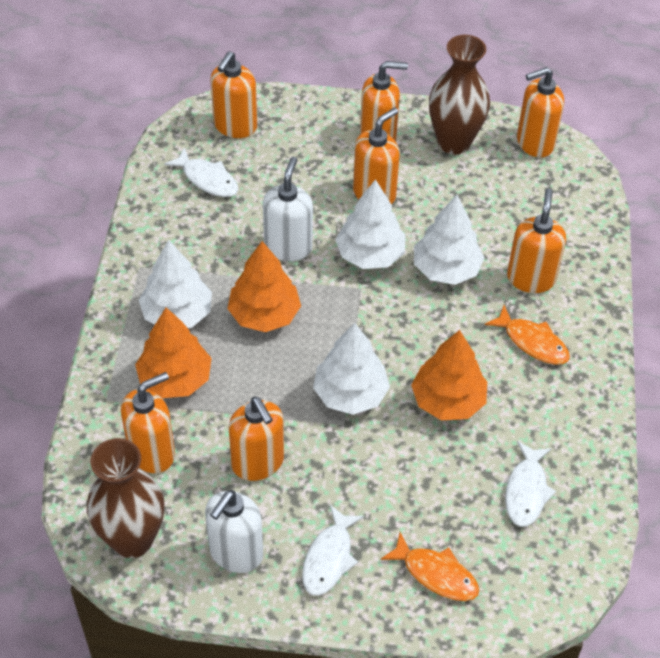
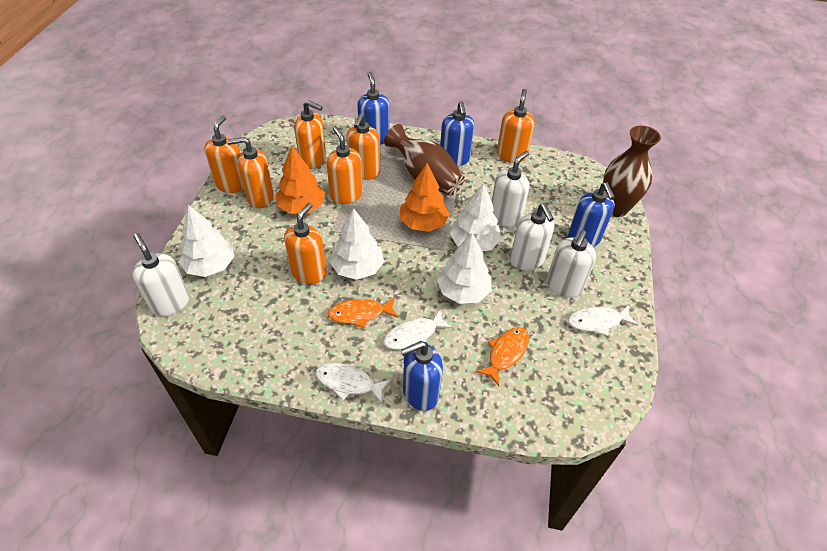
blue soap dispenser: none = 0 -> [358,72,389,145] [401,341,443,411] [440,101,474,166] [567,182,615,247] = 4
orange tree: [135,308,212,398] [227,241,301,332] [411,330,487,420] = 3 -> [275,146,325,214] [400,163,450,232] = 2
white soap dispenser: [205,490,263,573] [263,157,313,261] = 2 -> [132,233,189,316] [492,151,530,227] [510,204,555,270] [546,230,596,297] = 4

